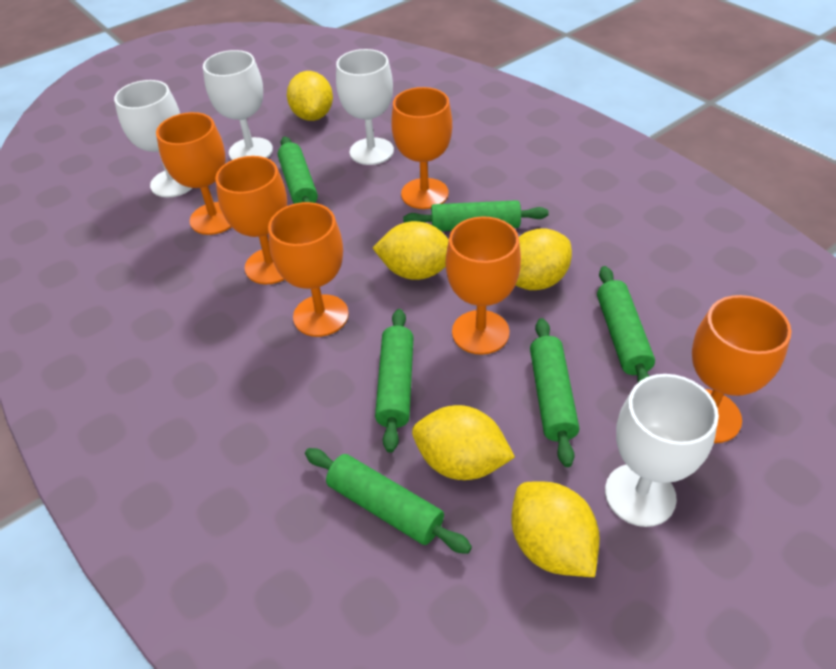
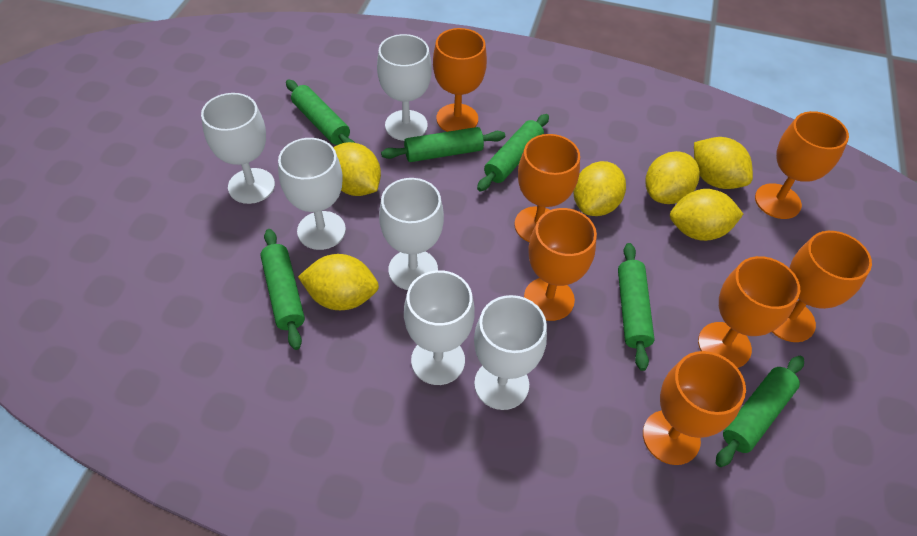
orange goblet: [156,112,231,235] [215,156,287,284] [268,202,349,337] [391,87,452,209] [446,216,521,355] [692,295,792,443] = 6 -> [433,28,487,132] [515,134,580,242] [524,208,597,321] [643,351,746,465] [698,256,800,368] [755,111,849,219] [772,231,872,342] = 7
white goblet: [114,80,192,198] [203,50,273,160] [336,49,394,165] [605,374,719,527] = 4 -> [201,93,275,204] [278,138,346,250] [377,34,432,141] [379,178,444,290] [404,270,475,385] [474,295,547,410] = 6
yellow lemon: [287,71,333,121] [373,221,449,280] [412,405,515,480] [511,481,600,577] [516,228,572,290] = 5 -> [298,254,379,310] [333,142,381,196] [573,161,626,216] [645,151,700,204] [670,189,743,241] [694,137,753,189] = 6

